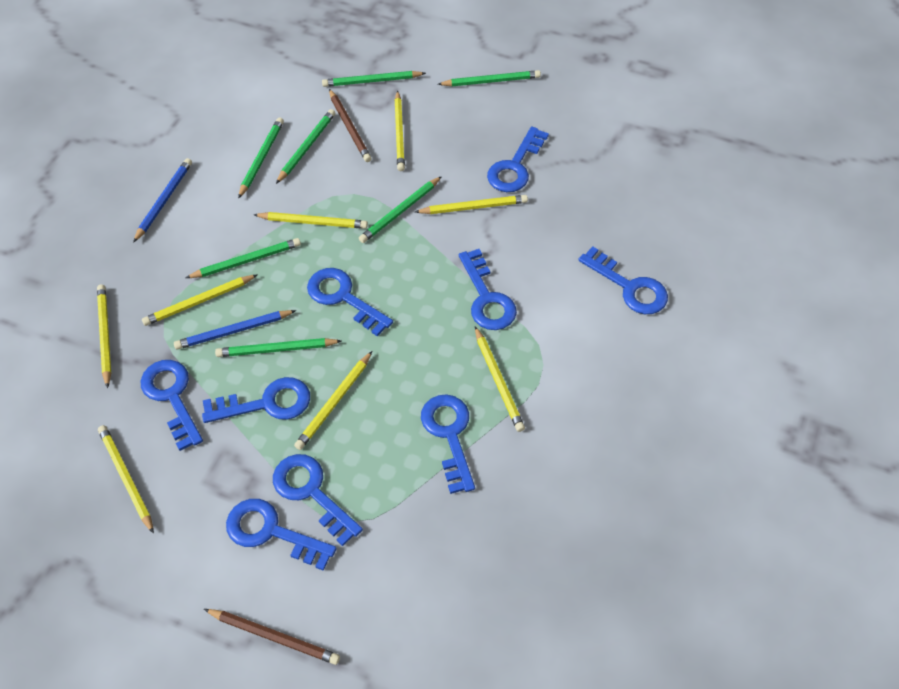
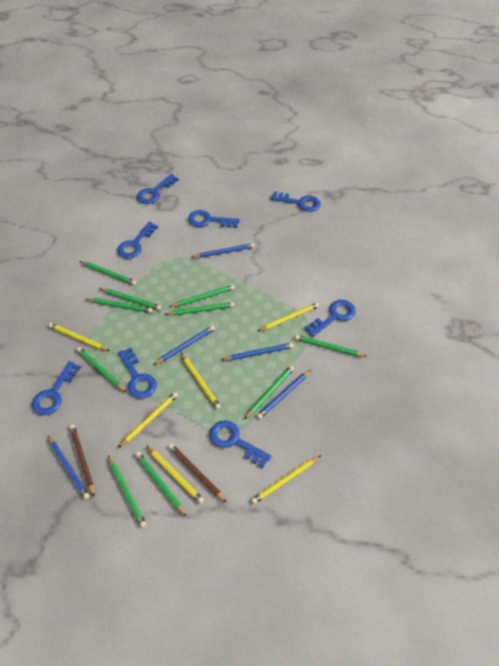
blue key: [141,360,203,451] [202,377,310,423] [226,499,337,571] [273,454,363,546] [307,268,393,336] [421,394,475,494] [459,249,517,330] [487,126,549,192] [578,246,668,314] = 9 -> [32,361,81,415] [117,222,158,259] [118,347,157,398] [137,174,179,204] [188,210,240,228] [209,420,272,468] [271,191,321,212] [305,300,356,337] = 8
blue pencil: [133,158,192,243] [174,310,296,350] = 2 -> [48,436,90,499] [153,325,215,365] [192,243,255,258] [221,343,293,361] [257,370,311,419] = 5
green pencil: [186,238,301,278] [215,338,341,357] [238,118,284,199] [276,109,335,184] [322,71,426,87] [359,176,442,243] [438,70,541,86] = 7 -> [77,347,127,393] [80,261,136,285] [86,298,153,313] [99,288,161,310] [108,455,147,528] [135,452,187,517] [165,302,235,315] [169,285,235,307] [245,366,294,419] [295,335,367,357] = 10
yellow pencil: [97,284,111,388] [98,425,154,534] [142,274,258,326] [254,212,368,229] [294,351,372,450] [394,90,405,171] [415,195,528,214] [475,326,525,432] = 8 -> [49,323,109,351] [118,392,178,448] [146,445,204,504] [181,353,221,409] [251,456,320,504] [258,302,320,331] = 6

